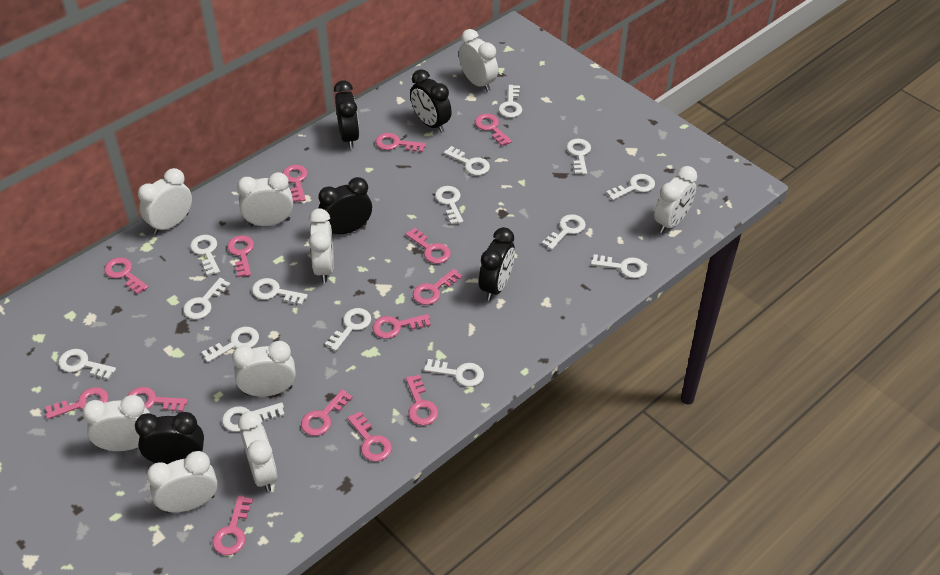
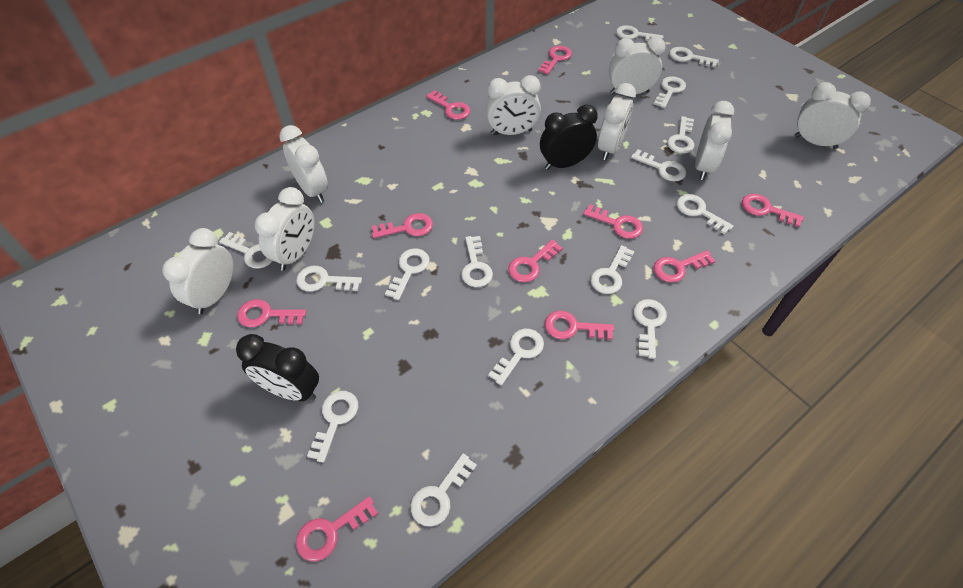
black clock: [135,412,204,464] [318,177,372,234] [334,80,359,149] [410,69,452,133] [479,227,515,301] = 5 -> [236,334,319,401] [540,104,598,170] = 2
pink key: [46,387,109,419] [104,258,148,295] [128,387,188,412] [212,496,253,555] [227,235,254,277] [283,165,308,202] [301,389,353,436] [348,411,392,462] [373,314,431,339] [376,133,426,152] [406,228,451,264] [406,375,438,425] [413,269,462,305] [475,114,512,146] = 14 -> [237,299,306,327] [296,496,378,561] [372,213,433,238] [426,90,471,120] [508,240,563,282] [538,46,572,75] [545,311,614,340] [583,204,643,239] [654,250,715,283] [742,194,804,227] = 10
white clock: [82,395,150,451] [138,168,192,234] [147,451,218,513] [232,341,296,397] [237,172,293,226] [238,411,277,492] [309,208,334,283] [459,29,498,92] [654,166,697,233] = 9 -> [162,228,233,314] [255,187,315,271] [279,125,328,203] [485,75,541,135] [598,83,636,160] [609,37,666,94] [695,101,734,180] [794,82,871,149] = 8

